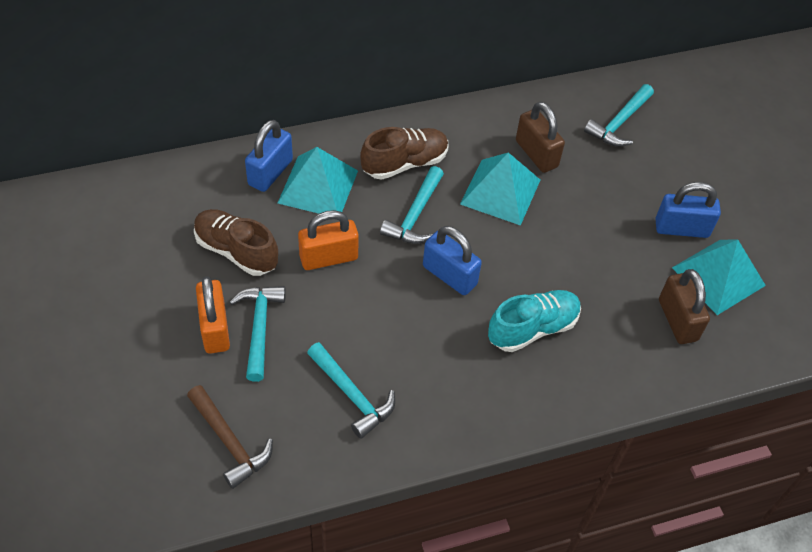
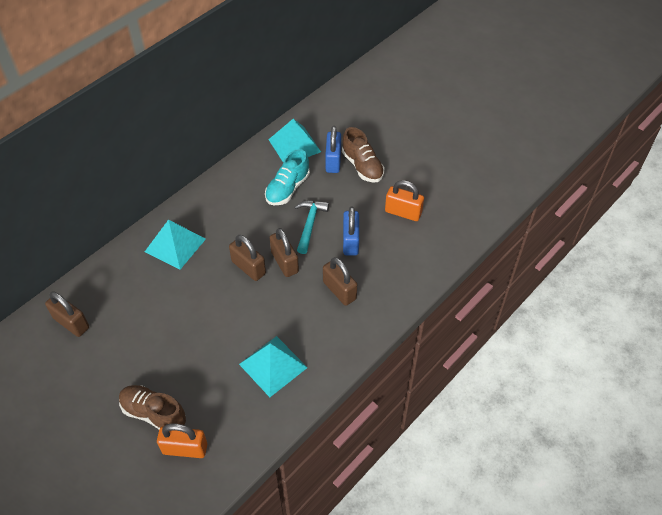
blue padlock: [245,120,293,192] [423,226,482,295] [655,182,721,238] = 3 -> [325,126,341,173] [343,206,359,256] = 2
brown hammer: [187,385,273,489] = 1 -> none = 0
brown padlock: [516,102,565,173] [659,269,710,344] = 2 -> [45,291,89,337] [229,235,266,281] [270,228,299,277] [323,257,357,306] = 4
turquoise hammer: [230,286,286,382] [307,342,395,439] [380,166,444,244] [584,84,654,147] = 4 -> [295,200,329,254] = 1

